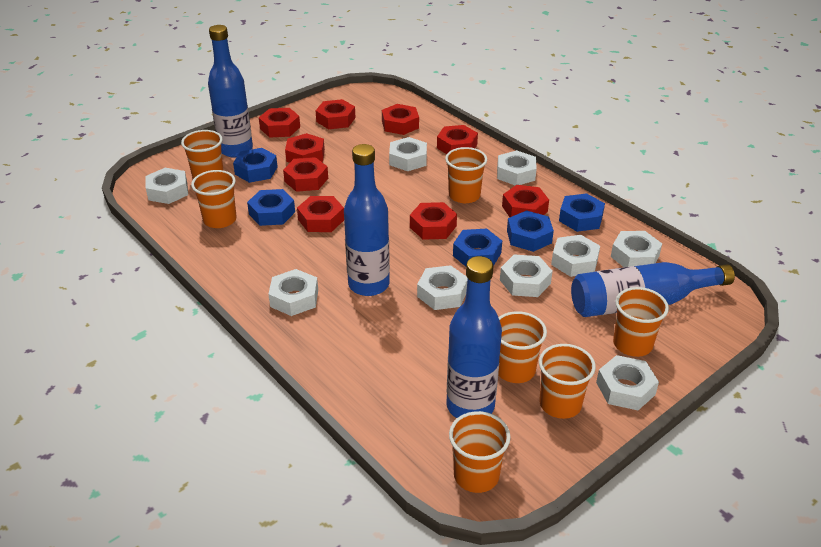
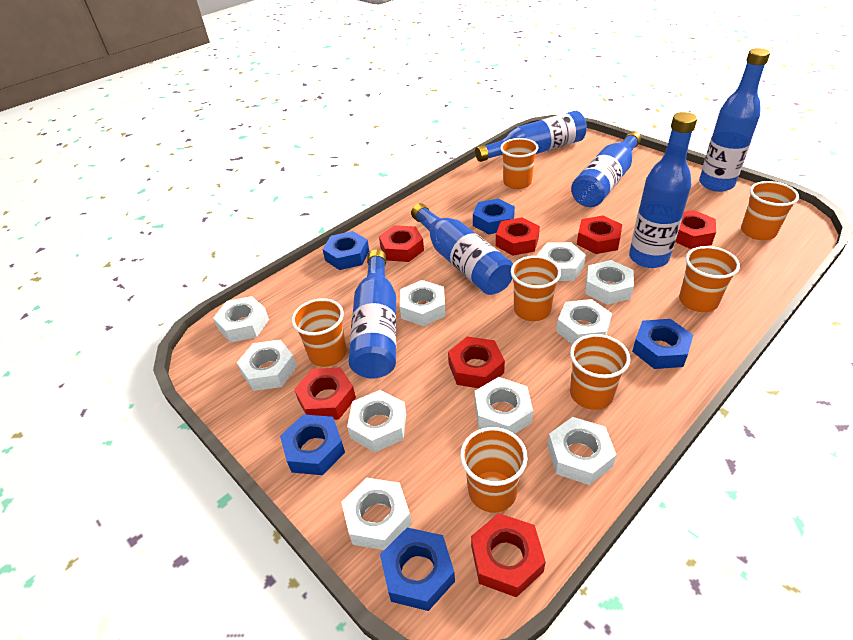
blue bottle: [208,25,253,157] [344,144,390,296] [447,256,502,418] [571,262,735,317] = 4 -> [349,249,396,379] [411,203,513,295] [475,111,587,162] [571,131,641,207] [629,112,697,268] [699,48,770,192] = 6
red nut: [259,108,300,138] [283,157,328,192] [285,133,325,163] [297,196,344,232] [315,99,356,129] [382,104,419,135] [410,202,457,240] [437,125,478,154] [502,185,549,217] = 9 -> [294,367,356,420] [379,225,424,262] [448,336,505,388] [471,513,546,598] [496,217,540,256] [577,216,622,254] [675,210,716,249] = 7
white nut: [145,168,188,204] [268,269,318,316] [389,137,427,171] [417,265,468,310] [497,150,537,186] [500,255,553,297] [551,235,600,277] [596,355,659,410] [611,231,662,267] = 9 -> [213,296,269,342] [237,340,297,391] [341,478,412,550] [347,390,406,452] [400,280,446,326] [475,377,533,434] [536,242,586,281] [547,417,617,485] [556,299,612,344] [585,260,634,305] = 10

